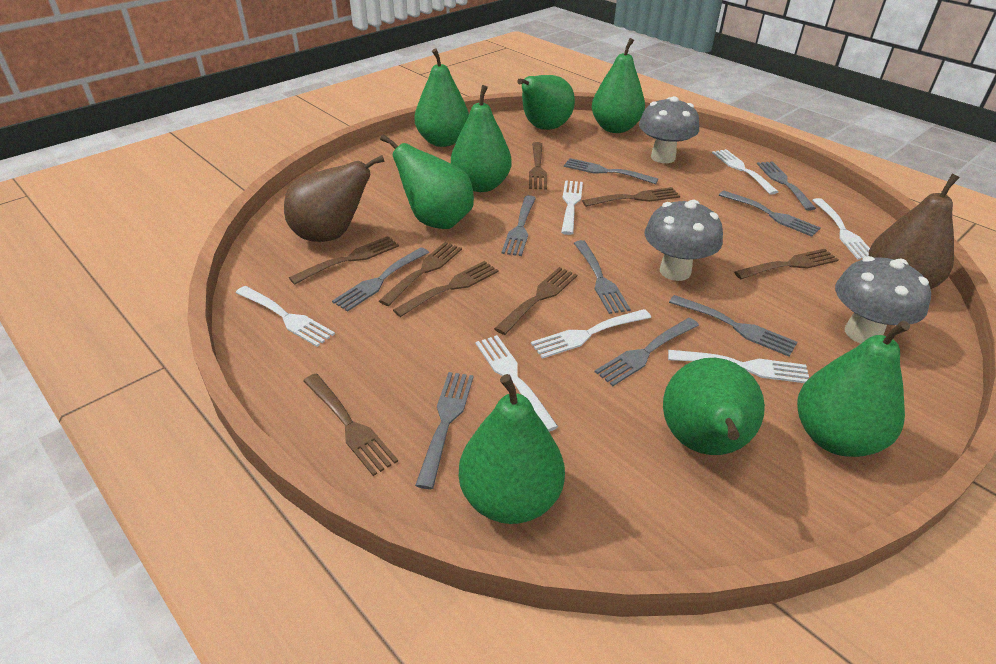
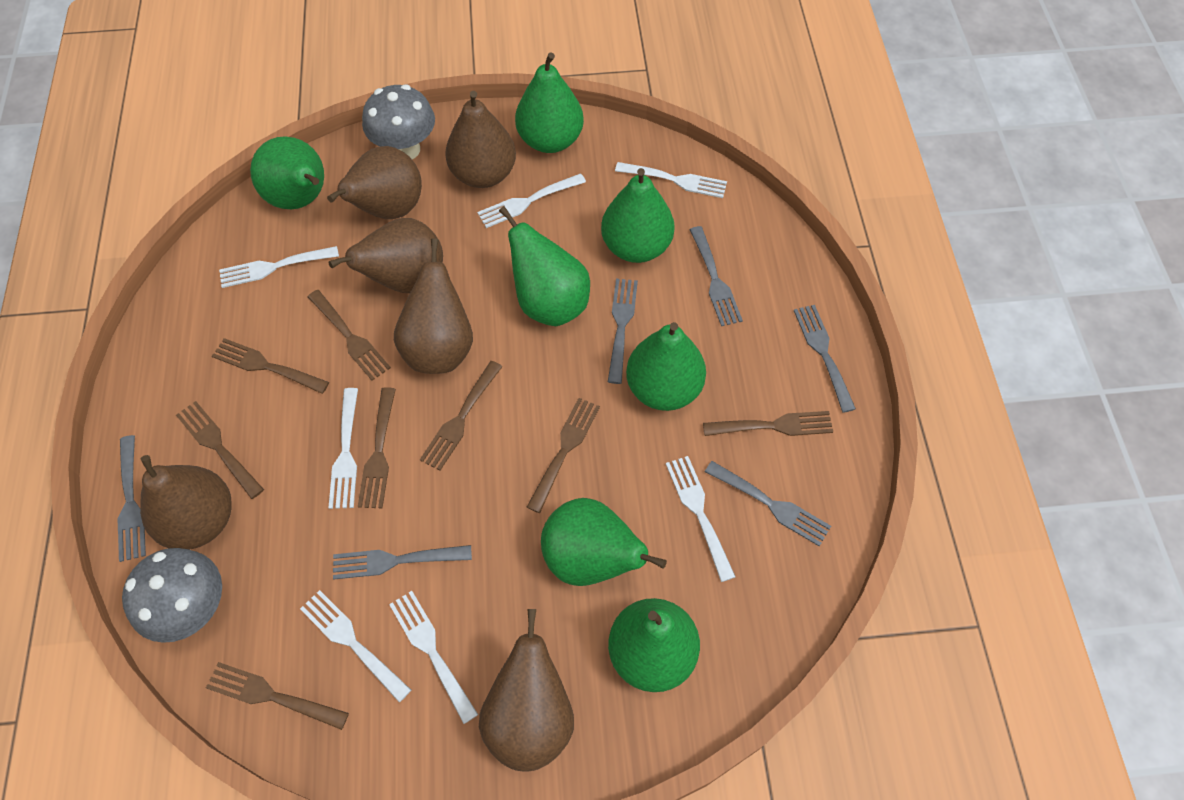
brown pear: [284,155,385,242] [869,174,960,289] = 2 -> [140,455,231,549] [327,146,422,219] [328,218,443,293] [394,238,473,374] [445,91,516,188] [479,609,574,772] = 6
green pear: [380,134,474,229] [415,48,469,147] [451,85,512,192] [459,374,565,524] [517,75,575,130] [592,38,645,133] [663,358,765,455] [797,321,910,457] = 8 -> [250,136,324,209] [499,206,590,326] [515,53,584,153] [541,498,667,586] [601,168,675,263] [608,598,700,692] [626,322,706,411] = 7
grey fork: [332,247,429,311] [415,372,474,489] [501,195,536,256] [564,158,658,184] [574,240,631,314] [595,318,699,386] [669,295,797,357] [719,191,821,237] [757,161,816,211] = 9 -> [118,435,146,562] [333,545,472,580] [608,278,638,384] [689,226,743,326] [705,461,831,547] [794,305,856,413] = 6
grey mushroom: [639,96,699,163] [645,200,723,281] [835,256,931,343] = 3 -> [122,548,222,643] [362,84,435,159] = 2

